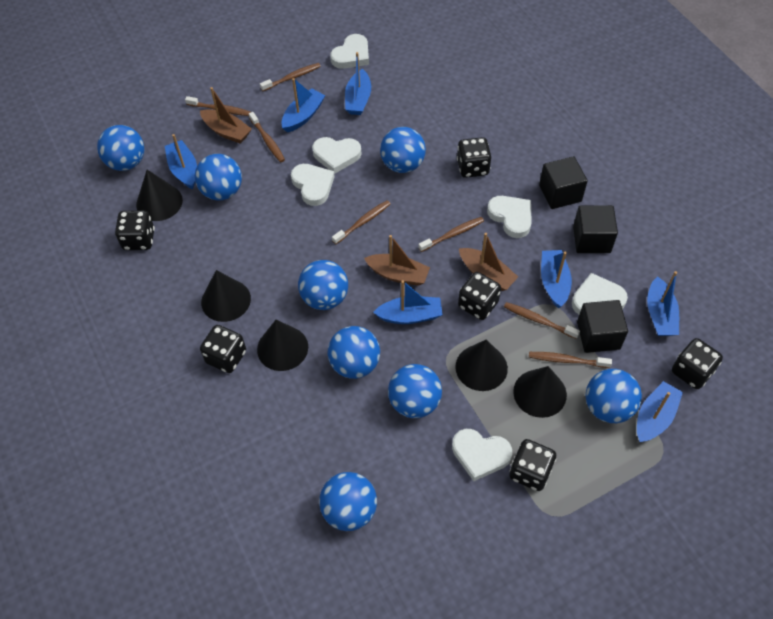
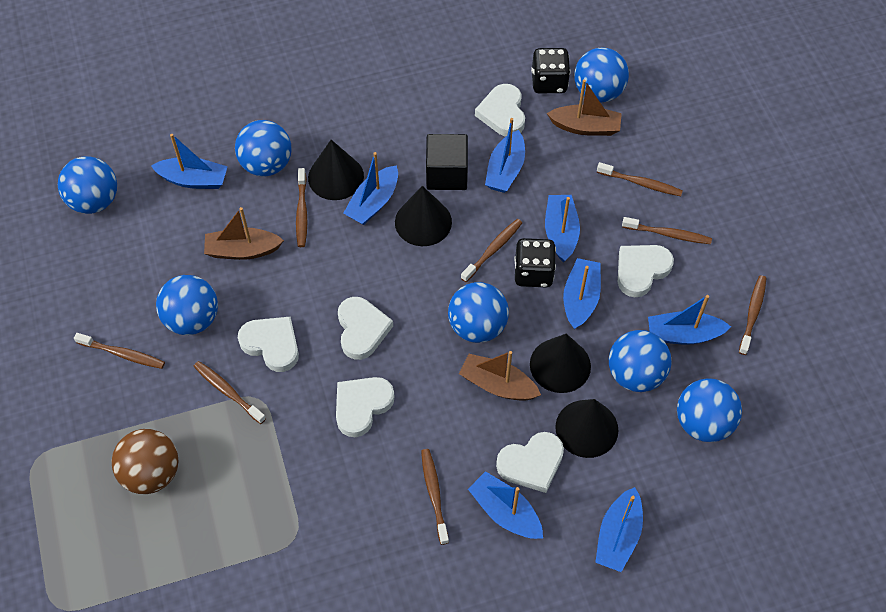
black cone: [136,170,183,221] [201,270,251,322] [257,320,308,371] [455,340,508,391] [513,366,567,418] = 5 -> [308,140,364,200] [395,186,452,246] [530,334,591,393] [555,399,618,458] = 4
black cube: [539,156,588,209] [573,205,618,253] [577,300,628,353] = 3 -> [426,134,468,190] = 1
black dice: [115,210,155,250] [200,325,246,373] [457,137,491,178] [458,272,501,320] [509,439,556,491] [672,338,723,389] = 6 -> [515,238,556,287] [531,48,570,93] = 2
blue ball: [97,125,144,171] [195,154,242,201] [298,260,348,310] [319,472,377,531] [328,326,380,379] [380,127,426,173] [388,364,442,418] [586,369,642,423] = 8 -> [58,156,117,214] [156,275,218,335] [235,120,292,177] [448,282,509,343] [574,48,629,103] [609,330,672,392] [677,378,742,442] = 7
blue boat: [165,134,197,189] [281,78,325,132] [345,52,371,115] [373,280,443,324] [541,250,572,308] [637,381,683,442] [647,271,679,336] = 7 -> [151,134,228,189] [343,152,398,225] [468,471,543,539] [485,118,525,193] [545,195,580,262] [563,258,601,329] [595,487,643,572] [648,295,731,345] = 8
brown ball: none = 0 -> [112,429,178,494] = 1
brown toothbrush: [185,96,251,116] [249,112,285,162] [260,63,321,91] [332,200,391,244] [418,217,484,252] [504,302,580,339] [529,352,612,368] = 7 -> [74,333,165,369] [193,361,266,424] [296,168,307,247] [421,449,449,545] [461,219,522,282] [597,162,683,196] [622,217,712,244] [739,275,766,355] = 8

